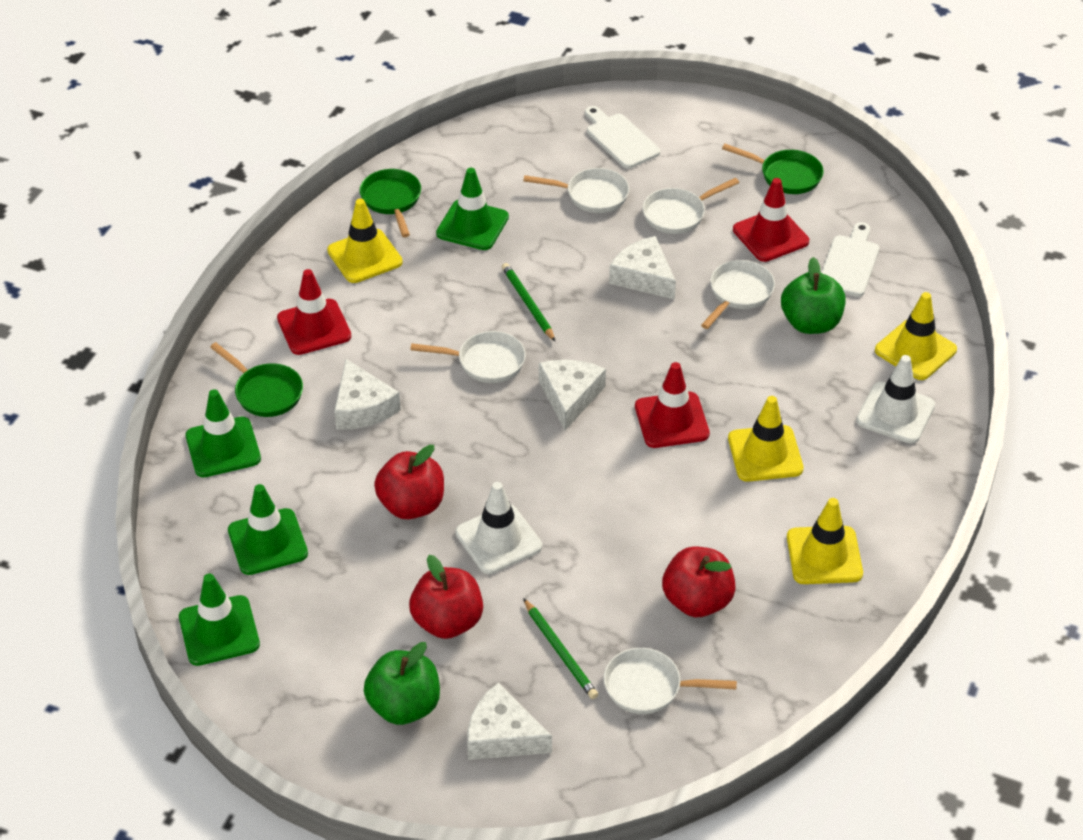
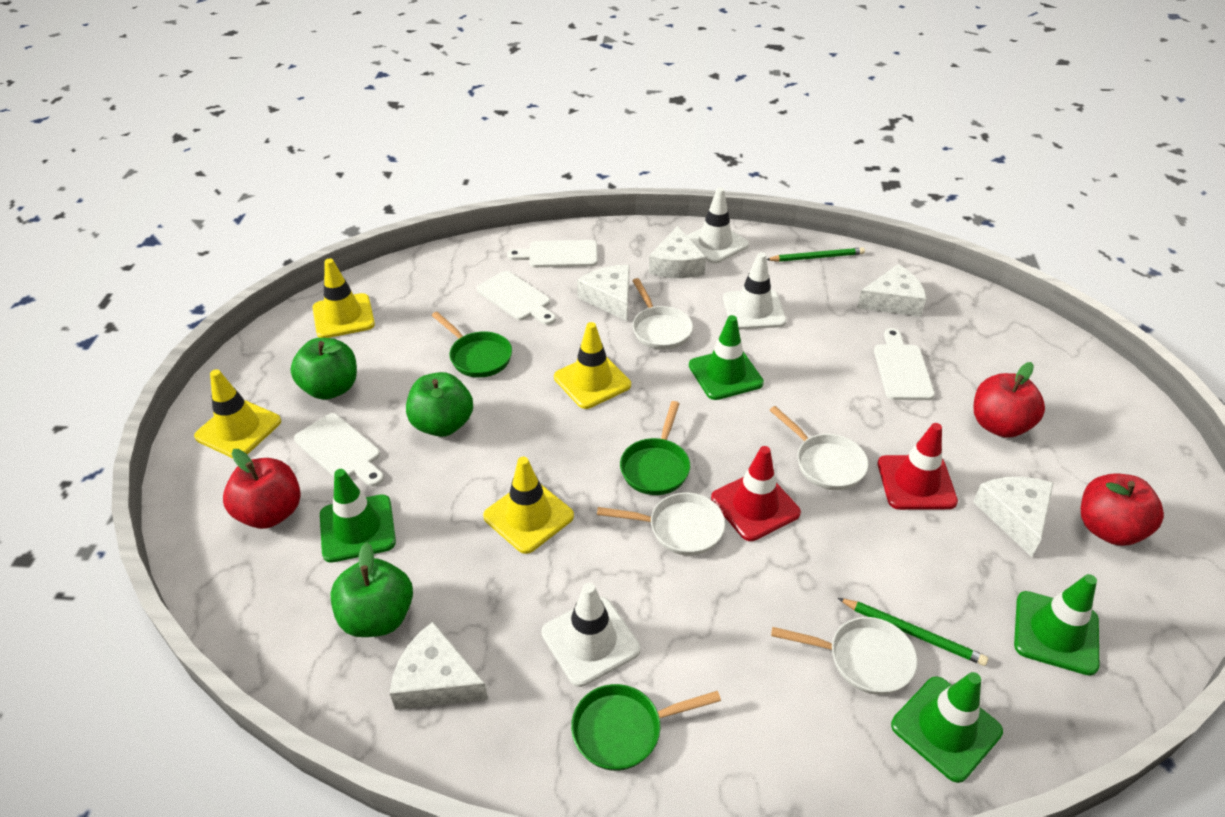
green apple: [364,642,440,725] [781,257,845,334] = 2 -> [291,338,357,400] [330,542,413,637] [406,372,473,437] = 3
red traffic cone: [277,269,351,355] [635,362,710,448] [733,178,809,262] = 3 -> [711,446,801,541] [878,423,958,510] = 2
white cheese: [334,359,401,430] [467,682,552,760] [539,360,606,430] [609,236,676,300] = 4 -> [390,622,488,710] [577,265,629,321] [649,226,706,278] [857,264,926,317] [973,477,1053,557] = 5
white cutting board: [585,106,660,169] [821,222,879,297] = 2 -> [294,413,384,487] [477,271,556,325] [507,240,598,268] [874,328,935,400] = 4
white pan: [410,331,526,383] [523,168,629,213] [604,648,737,714] [642,178,739,234] [701,260,775,329] = 5 -> [597,493,725,556] [632,278,693,350] [770,406,869,490] [771,617,918,695] = 4
white traffic cone: [455,482,542,574] [856,355,935,444] = 2 -> [542,583,640,687] [686,187,749,264] [723,252,786,330] = 3

